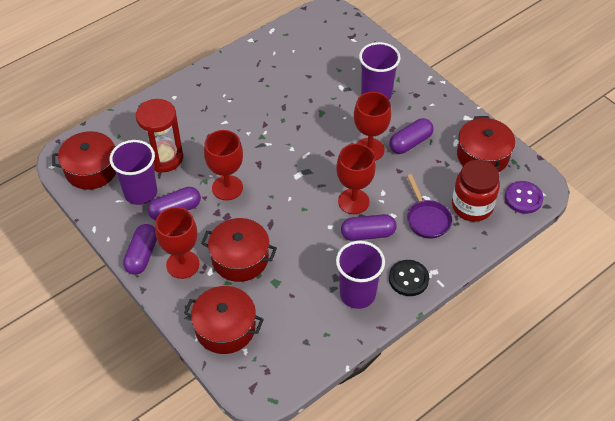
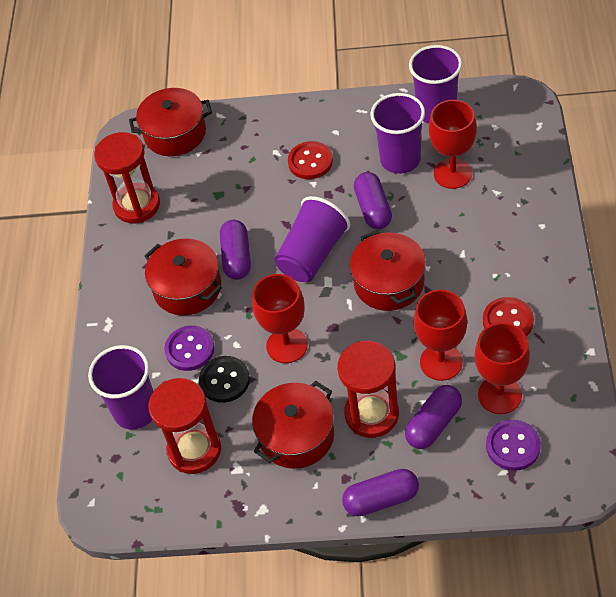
purple button: [505,181,543,214] = 1 -> [164,326,215,371] [486,419,541,471] = 2
purple cup: [109,140,157,205] [336,241,385,309] [359,42,401,99] = 3 -> [88,345,153,429] [275,196,350,282] [370,93,425,174] [409,45,462,124] = 4
purple pan: [407,174,452,238] = 1 -> none = 0
red button: none = 0 -> [288,141,333,179] [483,297,534,336] = 2
red hourglass: [136,99,183,172] = 1 -> [94,132,160,223] [148,378,221,474] [337,341,399,438] = 3
red jar: [452,160,500,222] = 1 -> none = 0

